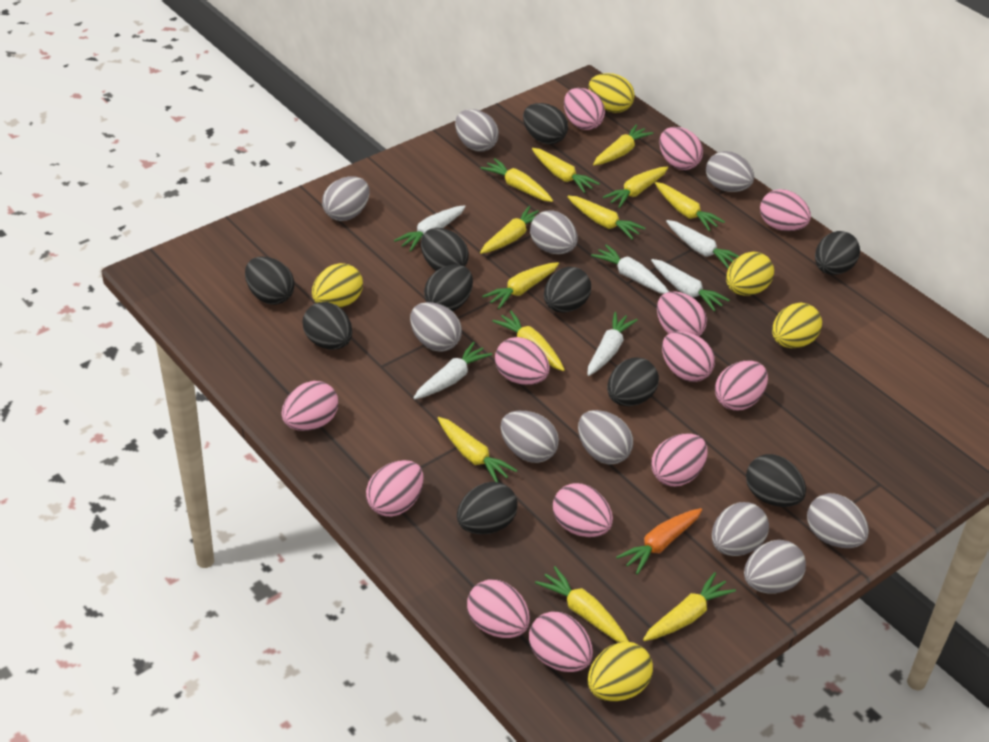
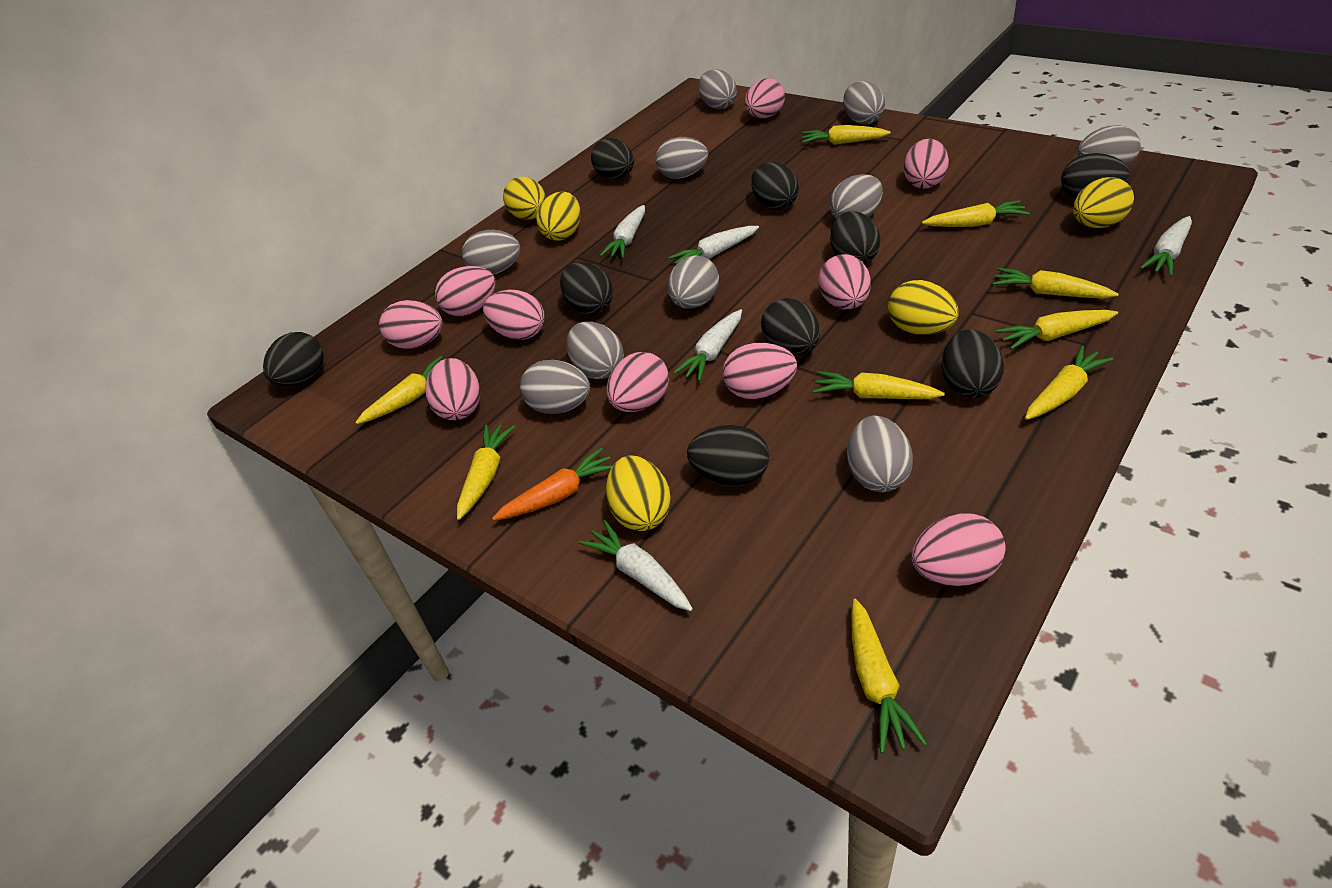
black egg: [245,257,295,305] [302,302,352,350] [421,228,469,271] [424,264,473,312] [457,482,518,534] [523,103,568,144] [544,267,591,312] [607,357,659,406] [746,454,806,507] [815,231,860,275] = 10 -> [263,332,324,387] [560,262,613,315] [591,138,634,179] [687,425,769,487] [751,162,799,210] [761,298,820,355] [830,211,881,264] [942,330,1004,398] [1061,153,1130,199] = 9
pink egg: [282,381,338,431] [366,460,424,517] [467,579,530,638] [495,337,550,385] [529,611,593,672] [553,483,613,537] [564,88,605,130] [651,434,708,487] [657,291,707,336] [659,127,703,170] [662,331,715,382] [715,361,768,411] [760,189,811,231] = 13 -> [379,300,442,349] [425,358,480,420] [435,266,495,316] [483,290,545,340] [606,352,669,412] [723,343,797,399] [745,78,785,118] [818,254,871,309] [904,139,949,189] [912,513,1006,586] = 10
white carrot: [394,205,466,252] [414,342,492,399] [587,312,638,376] [591,245,669,294] [651,259,730,312] [666,220,739,268] = 6 -> [578,520,693,611] [600,205,645,258] [668,226,759,264] [673,309,742,381] [1140,216,1192,276] = 5
yellow carrot: [438,417,517,482] [480,158,553,202] [480,206,539,254] [482,262,559,309] [492,311,565,371] [532,148,600,193] [535,566,629,642] [567,196,645,240] [593,124,653,165] [603,167,668,208] [643,572,736,641] [655,182,725,231] = 12 -> [355,356,443,424] [457,424,515,520] [802,125,891,145] [813,371,945,399] [851,599,927,754] [922,200,1030,227] [992,268,1118,298] [995,310,1118,350] [1025,345,1113,420] = 9

